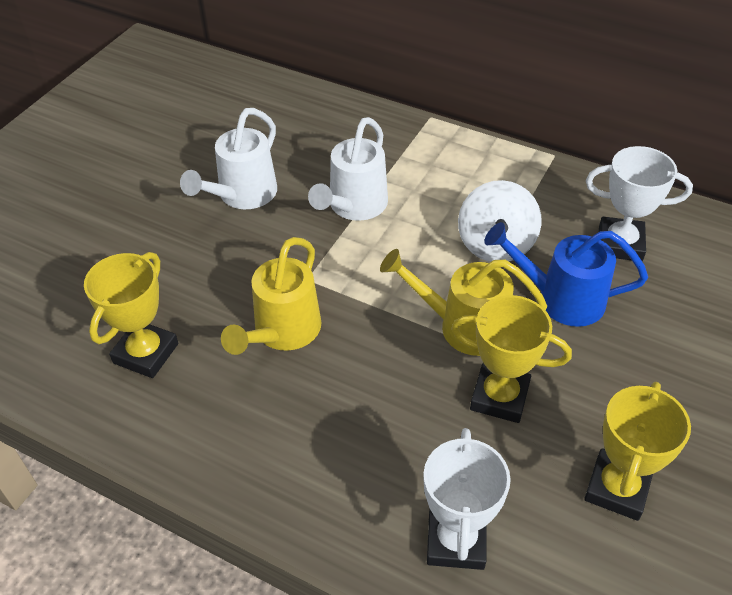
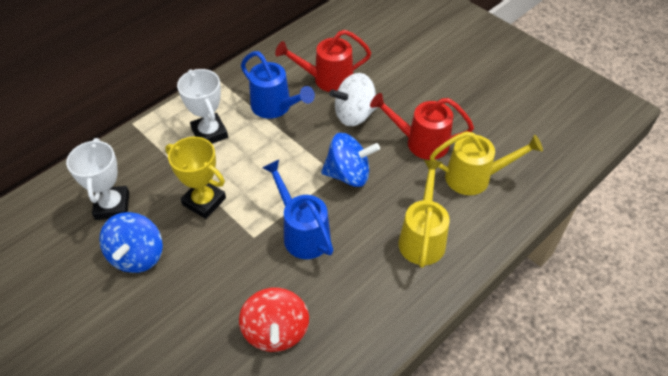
blue spinning top: none = 0 -> [99,212,163,273] [321,133,380,187] = 2
blue watering can: [484,222,648,327] = 1 -> [241,51,315,119] [262,160,333,259] = 2
red spinning top: none = 0 -> [239,288,309,352] = 1
red watering can: none = 0 -> [275,30,371,92] [370,93,474,160] = 2
white watering can: [180,108,277,209] [308,117,388,221] = 2 -> none = 0
yellow trophy: [84,252,178,378] [451,295,572,423] [584,382,691,521] = 3 -> [165,137,226,219] = 1

